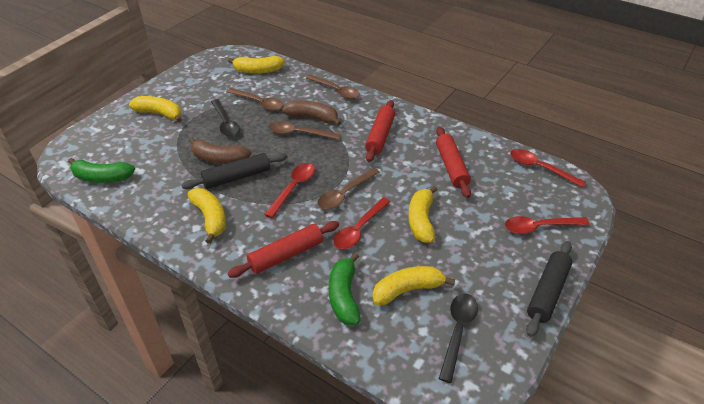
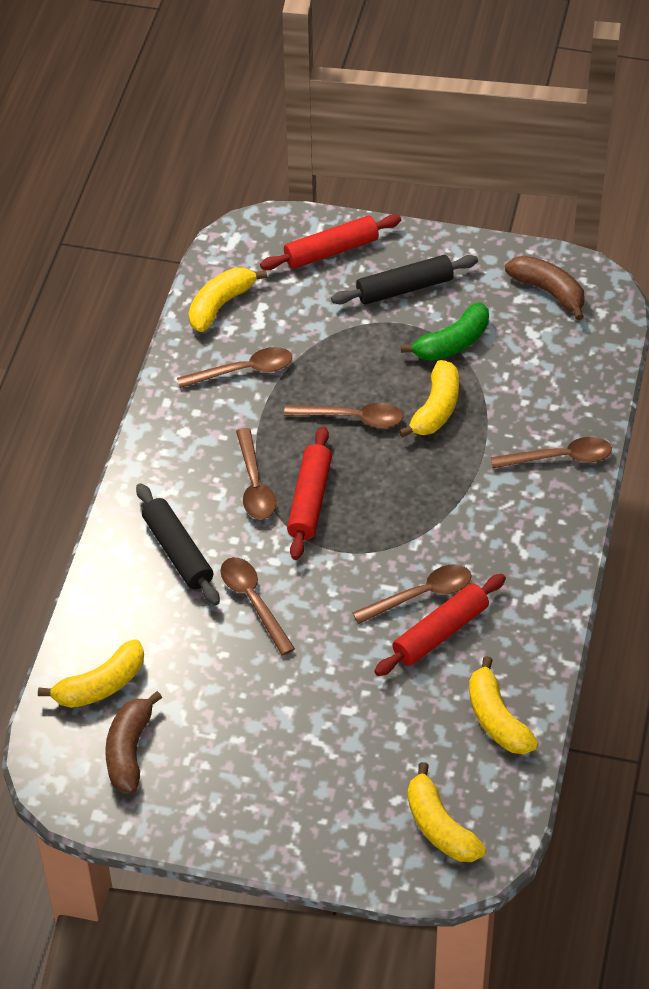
black spoon: [211,99,240,137] [439,293,478,383] = 2 -> none = 0
brown spoon: [226,88,283,111] [269,121,341,140] [306,74,360,99] [318,168,380,209] = 4 -> [177,347,292,388] [220,557,295,655] [236,428,276,519] [284,403,403,428] [353,564,472,624] [490,437,612,468] = 6
green banana: [68,158,135,183] [329,253,361,325] = 2 -> [401,302,489,361] = 1
red spoon: [264,163,315,218] [333,197,391,249] [505,216,589,234] [510,149,586,188] = 4 -> none = 0

